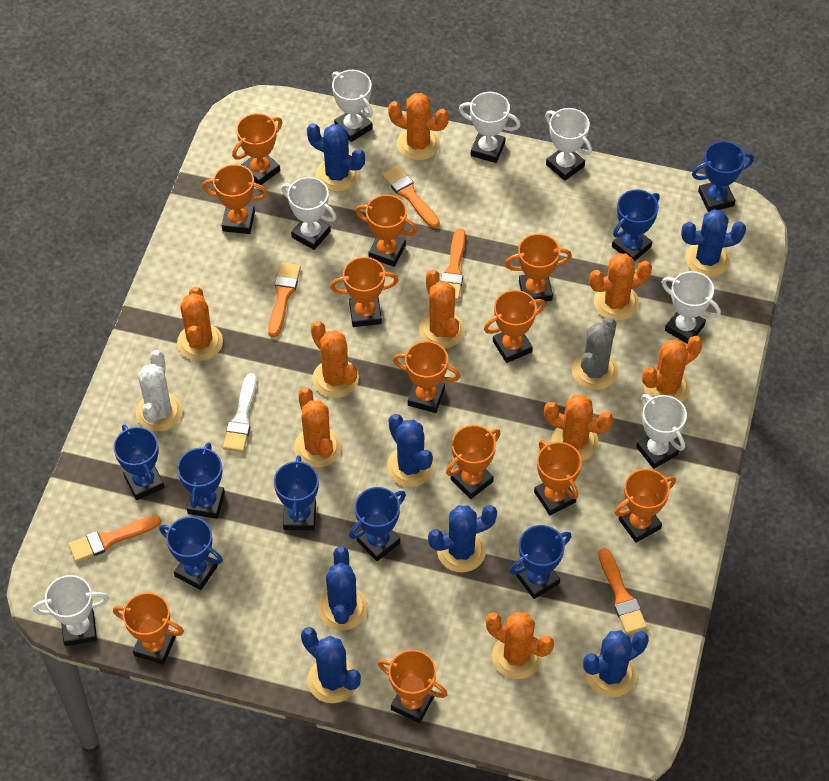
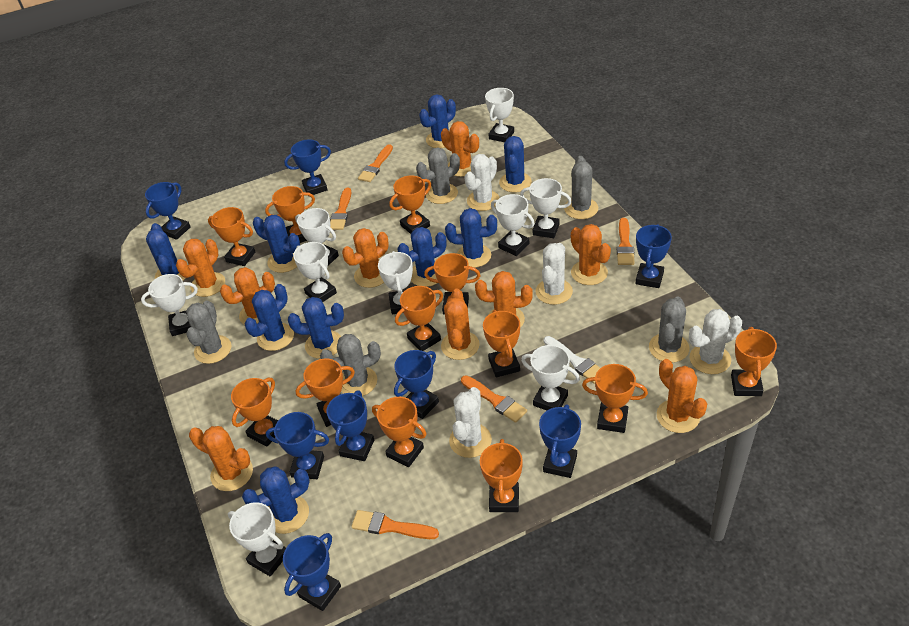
blue cactus: [301,627,361,703] [307,123,365,192] [318,546,368,630] [387,414,434,487] [428,505,497,572] [583,630,649,698] [681,209,746,277] = 7 -> [146,223,186,280] [242,467,310,534] [244,284,294,351] [253,215,300,273] [288,297,344,359] [398,227,447,287] [419,94,456,148] [445,208,497,268] [499,136,532,193] = 9
grey cactus: [572,317,618,390] = 1 -> [186,301,231,364] [320,334,381,396] [416,147,460,204] [564,156,598,219] [649,296,690,363] = 5
white cactus: [136,350,183,432] = 1 -> [449,387,492,458] [464,154,500,211] [536,243,573,305] [689,309,742,374] = 4
white trophy: [33,575,109,646] [281,177,336,250] [332,70,373,142] [459,92,521,163] [545,108,592,181] [636,394,687,469] [662,271,721,344] = 7 -> [141,274,198,336] [228,502,286,577] [293,242,337,302] [295,208,339,266] [378,251,413,314] [485,88,514,142] [491,194,535,256] [520,178,572,238] [521,345,580,411] = 9

